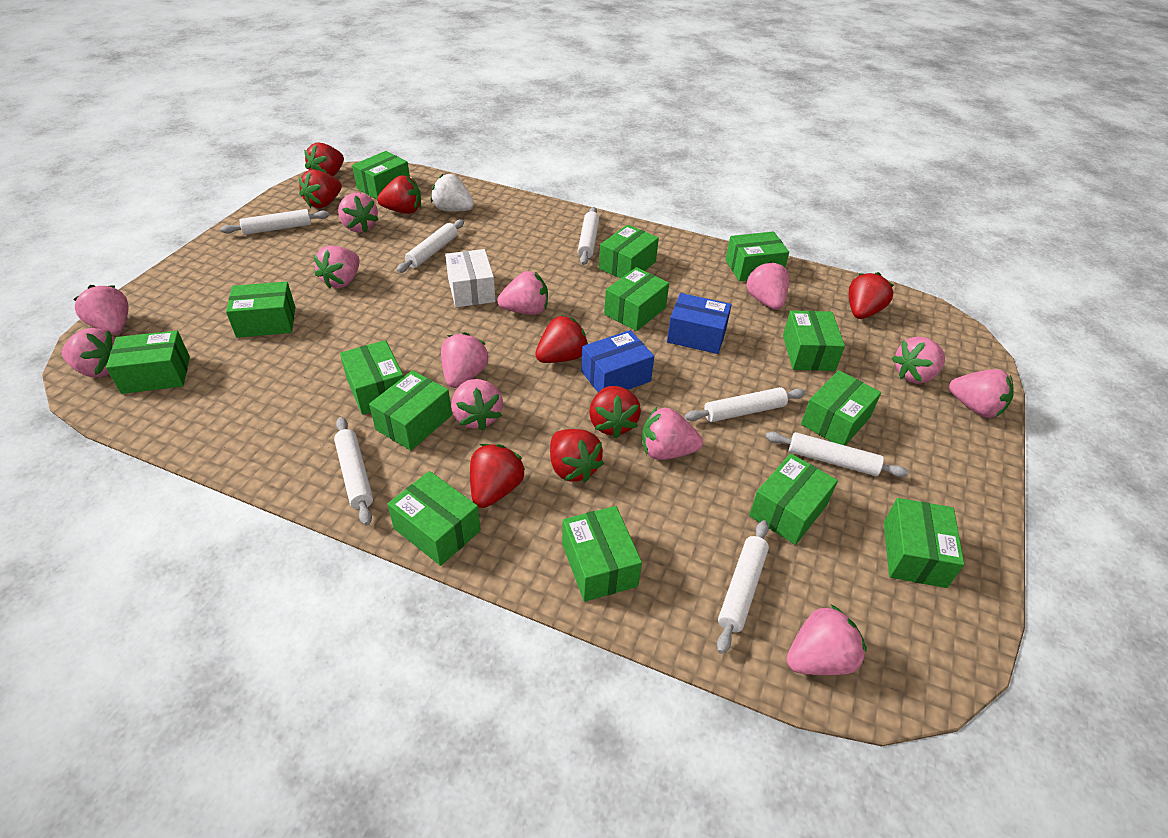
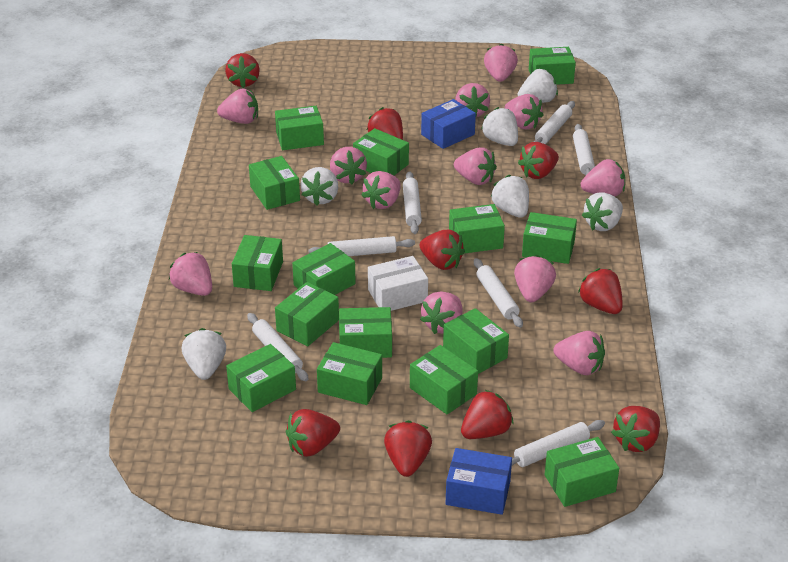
green box: [106,331,190,394] [226,281,295,338] [340,340,404,415] [352,151,410,199] [369,370,452,451] [387,471,481,566] [562,506,642,602] [599,225,659,279] [604,267,669,331] [726,231,789,281] [749,454,838,545] [783,310,845,371] [801,370,881,446] [884,498,964,588] = 14 -> [226,344,296,412] [232,235,283,291] [249,156,300,210] [275,106,324,150] [275,282,339,347] [292,243,356,295] [317,342,382,405] [339,307,392,358] [353,128,409,175] [410,345,478,414] [443,308,509,374] [449,204,505,254] [522,212,577,264] [529,47,576,85] [544,437,619,507] = 15
red strawberry: [299,169,342,208] [304,142,344,176] [377,175,421,214] [470,444,525,508] [535,315,588,363] [550,429,604,483] [589,386,641,438] [849,272,894,319] = 8 -> [225,53,260,88] [286,409,340,457] [367,107,403,140] [384,420,432,477] [419,230,465,270] [461,390,514,439] [518,142,559,179] [578,268,623,314] [611,406,660,452] = 9
white strawberry: [431,174,474,212] = 1 -> [182,328,226,380] [301,167,338,206] [481,107,518,146] [491,175,529,218] [518,69,558,103] [582,192,623,231] = 6

